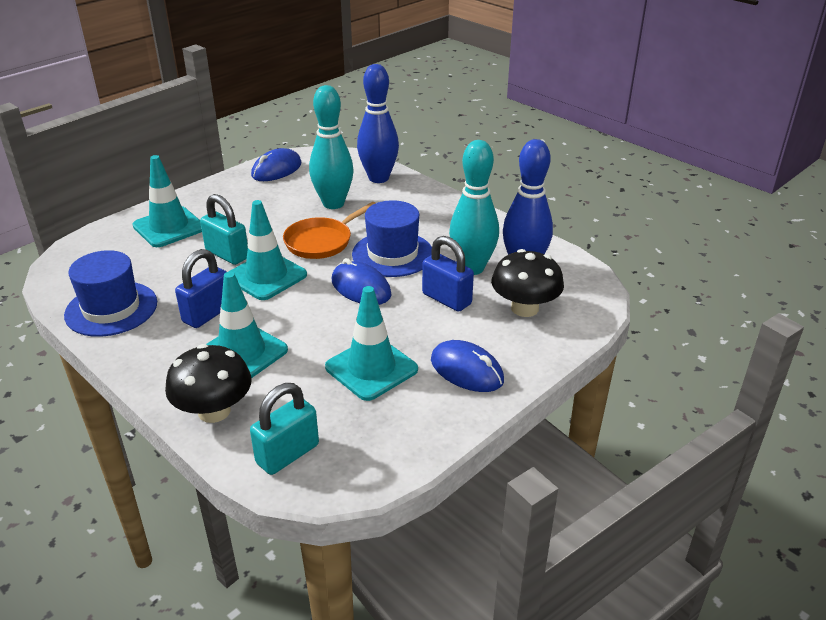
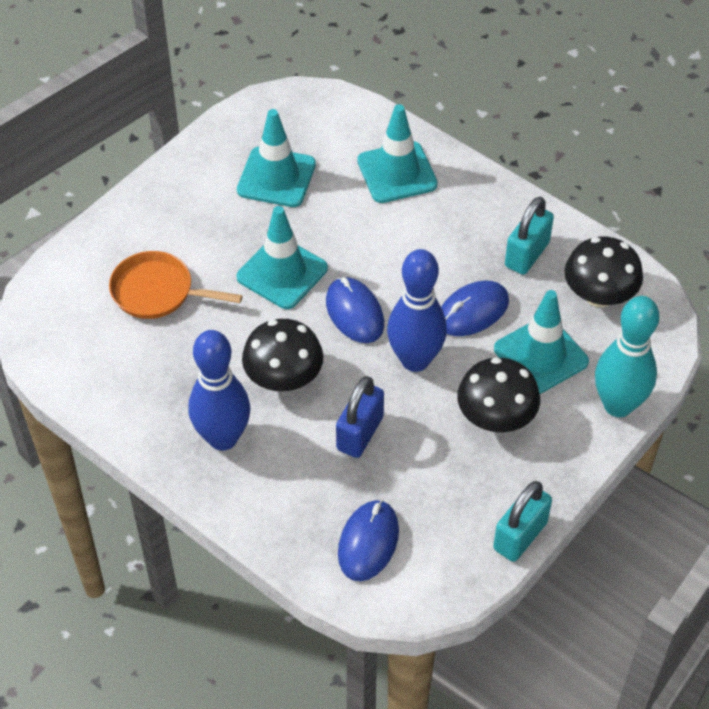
black mushroom: [165,344,252,423] [491,249,564,317] = 2 -> [242,319,323,391] [457,357,540,432] [564,237,643,307] = 3
blue hat: [64,250,157,337] [352,200,432,277] = 2 -> none = 0
blue padlock: [175,249,226,328] [422,236,474,312] = 2 -> [336,376,384,458] = 1
turquoise bowling pin: [309,85,354,209] [449,140,499,275] = 2 -> [595,296,659,417] = 1

